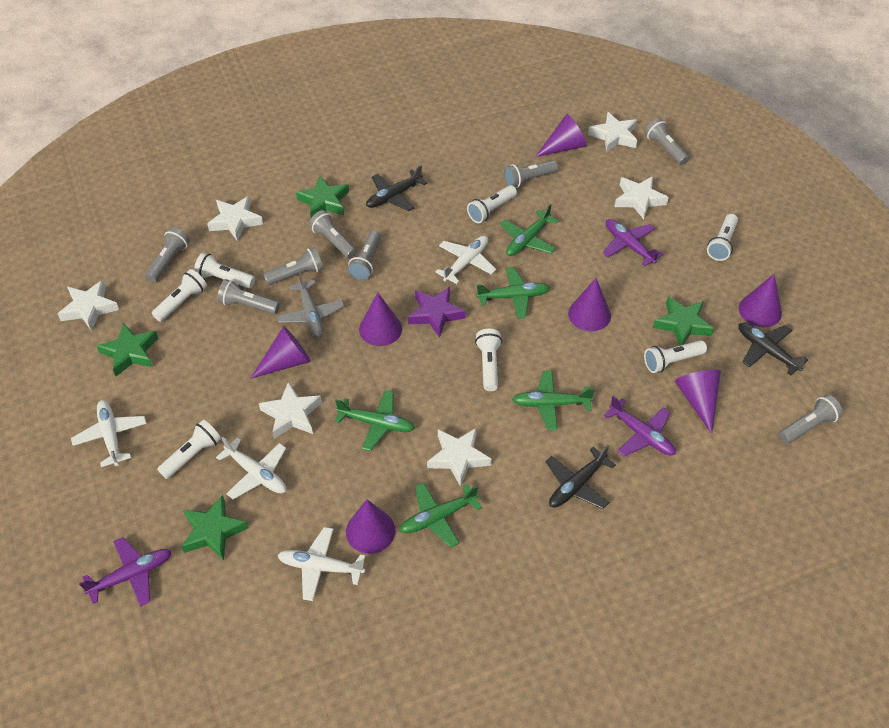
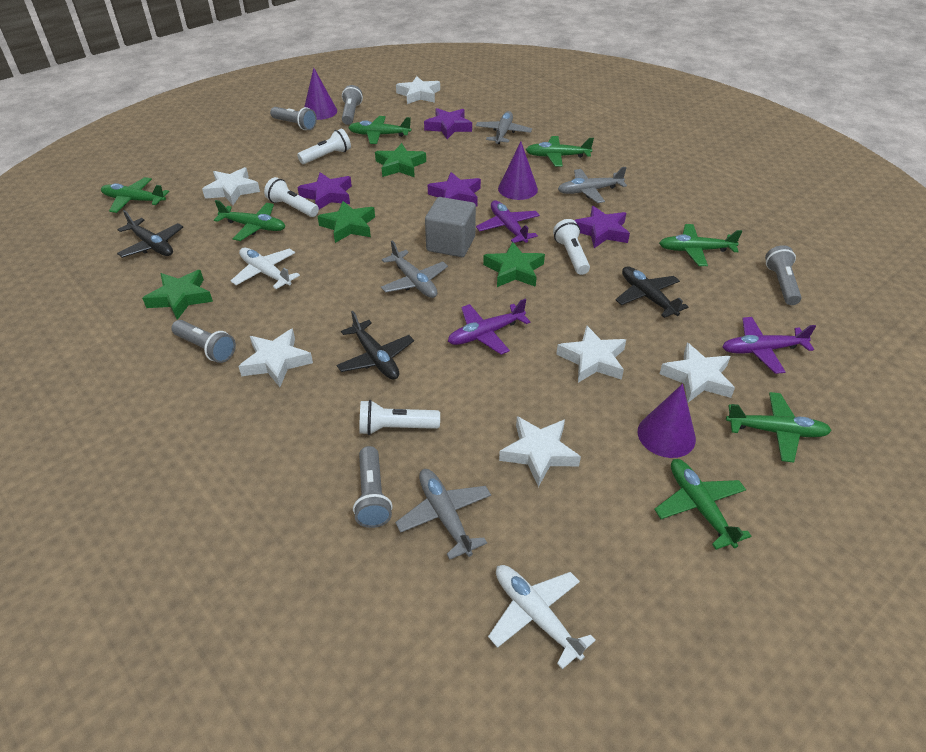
green plane: [335,390,415,451] [400,482,482,547] [476,267,550,319] [500,204,559,256] [512,371,595,430] = 5 -> [101,177,169,213] [214,200,286,241] [348,116,411,144] [526,136,594,167] [654,459,751,550] [659,224,742,266] [726,392,832,463] = 7
grey cube: none = 0 -> [425,197,476,257] = 1
grey flashlight: [145,227,190,282] [217,279,280,314] [263,247,324,285] [309,210,357,259] [347,231,381,281] [504,160,558,188] [645,118,689,165] [779,394,843,444] = 8 -> [171,320,236,363] [270,107,317,130] [342,85,363,125] [353,446,393,528] [765,245,802,305] = 5
grey plane: [277,272,345,337] = 1 -> [381,241,448,298] [395,469,491,560] [475,111,532,144] [558,167,627,203] = 4
purple cone: [250,326,311,379] [346,499,396,554] [359,293,402,346] [535,114,587,157] [568,278,611,331] [675,369,721,434] [739,274,782,327] = 7 -> [304,68,337,120] [498,142,538,200] [638,384,696,458] = 3
purple star: [408,287,466,338] = 1 -> [298,172,352,209] [424,108,472,139] [428,172,481,207] [574,206,630,248] = 4
white flashlight: [152,269,207,322] [157,420,221,479] [194,253,255,288] [467,185,517,223] [475,329,502,391] [644,340,707,373] [707,214,738,261] = 7 -> [264,177,319,217] [297,129,351,164] [359,400,440,435] [553,219,590,275] = 4
white plane: [71,400,147,467] [216,437,286,499] [277,527,365,601] [435,236,496,284] = 4 -> [231,248,300,289] [488,565,596,669] = 2

